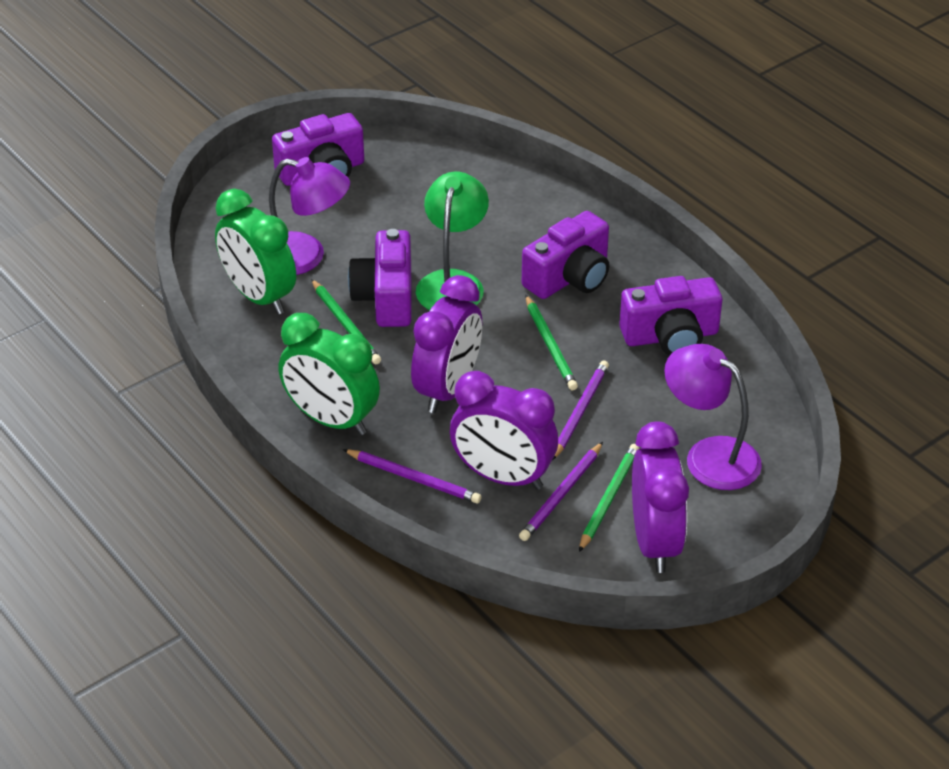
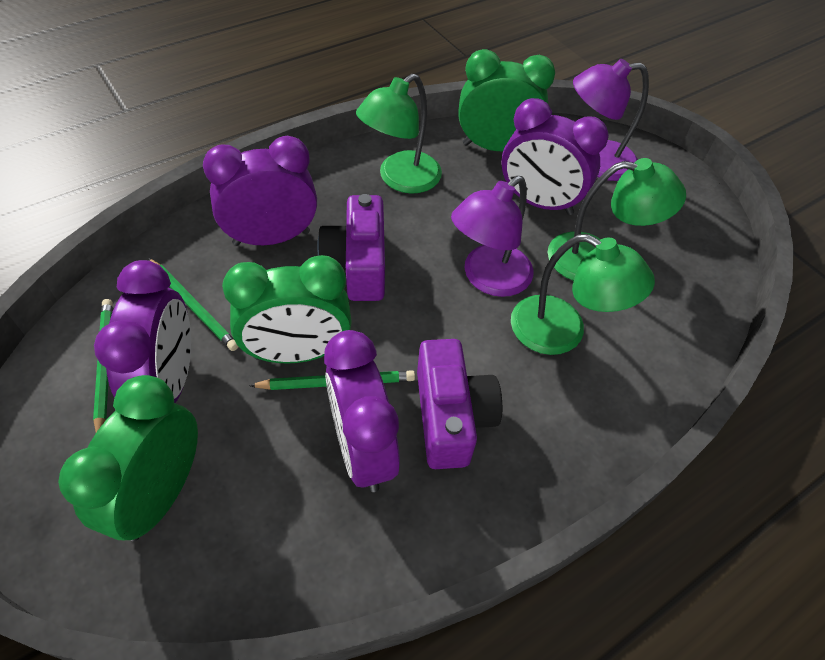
green clock: [215,189,296,315] [279,313,380,435] = 2 -> [58,375,198,541] [222,255,352,364] [459,49,555,151] = 3
green lamp: [416,172,489,310] = 1 -> [356,74,442,194] [511,234,655,355] [548,158,686,281] = 3
purple camera: [272,113,364,186] [348,229,412,327] [522,211,609,299] [619,276,722,355] = 4 -> [317,194,385,301] [417,339,502,469] = 2
purple clock: [411,275,482,413] [450,371,558,490] [632,422,689,573] = 3 -> [94,260,191,403] [203,136,317,246] [324,330,400,492] [502,98,609,215] = 4
purple pencil: [343,449,482,503] [519,442,603,541] [552,361,609,460] = 3 -> none = 0

